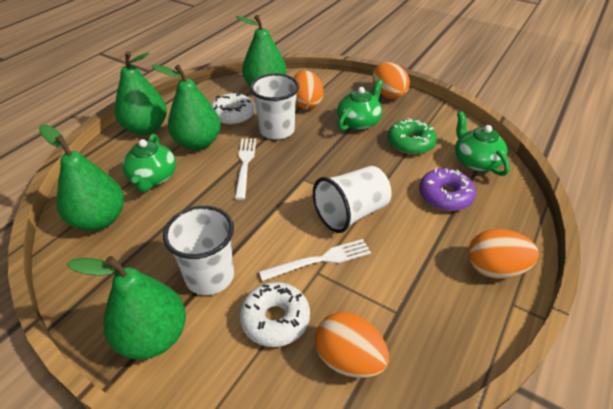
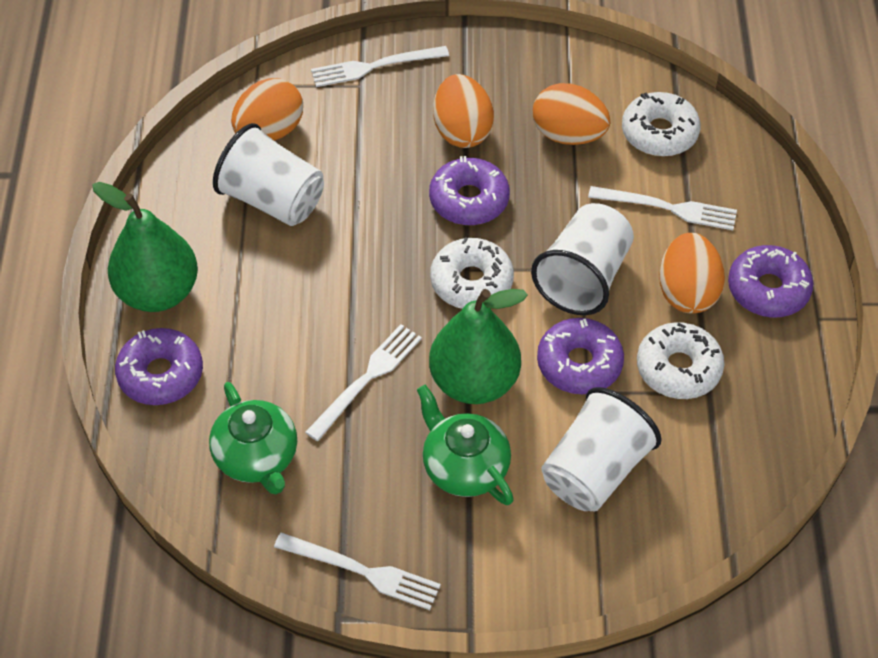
green donut: [388,118,437,155] = 1 -> none = 0
green pear: [39,125,124,231] [67,256,186,360] [115,51,167,135] [152,65,221,150] [236,15,286,86] = 5 -> [92,182,198,312] [429,289,528,404] = 2
green teapot: [122,134,176,192] [337,79,383,130] [455,111,510,176] = 3 -> [209,382,297,495] [417,385,514,505] = 2
purple donut: [419,168,476,211] = 1 -> [115,328,203,405] [429,156,510,225] [537,318,624,394] [728,245,814,317] = 4
white donut: [211,93,255,125] [240,282,310,347] = 2 -> [430,237,514,309] [622,92,701,157] [637,322,725,399] = 3
white fork: [235,139,256,200] [259,239,371,281] = 2 -> [274,532,441,610] [305,324,422,441] [311,46,449,87] [588,186,737,230] = 4

